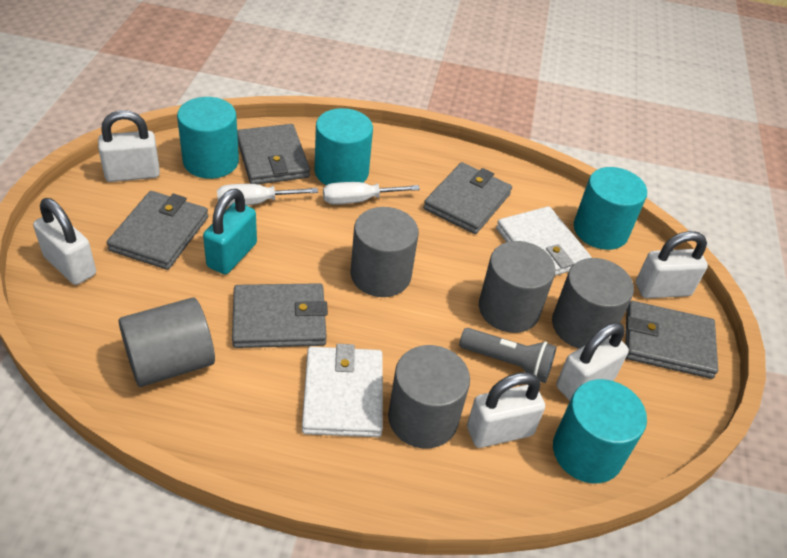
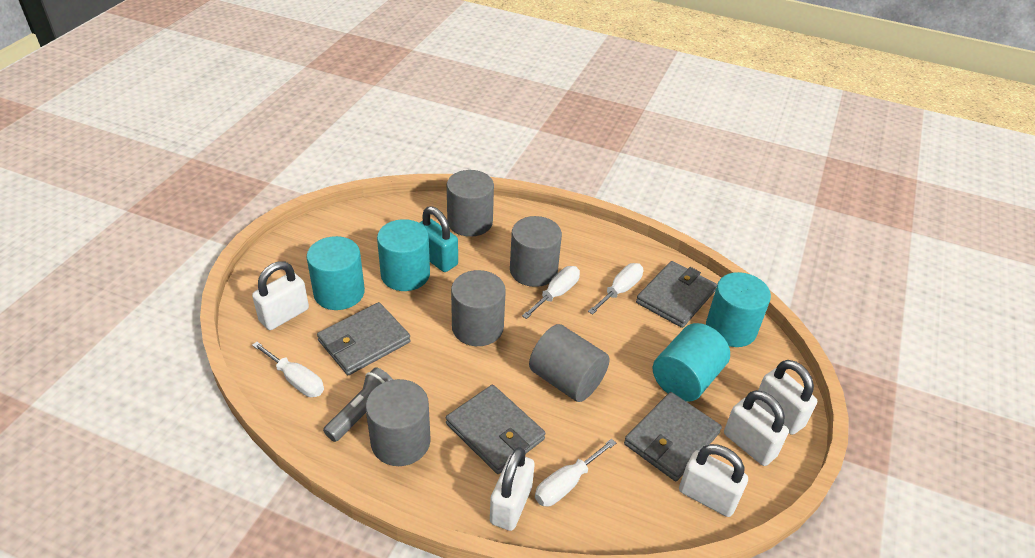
grey wallet: [107,191,208,270] [232,283,328,348] [237,124,310,184] [423,162,512,234] [625,301,718,379] = 5 -> [317,302,411,375] [446,385,545,474] [624,392,722,481] [636,261,717,328] = 4
white screwdriver: [217,184,318,207] [323,182,420,205] = 2 -> [252,342,324,397] [522,266,580,319] [535,438,616,507] [588,263,643,315] = 4
white wallet: [302,344,383,437] [496,206,592,276] = 2 -> none = 0

